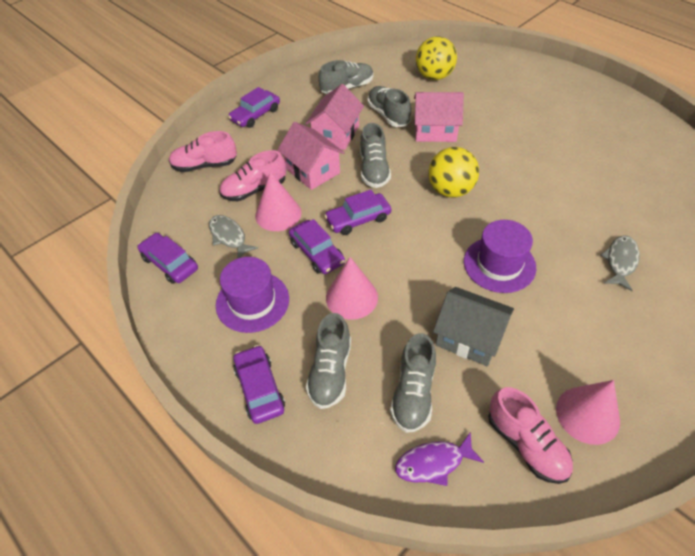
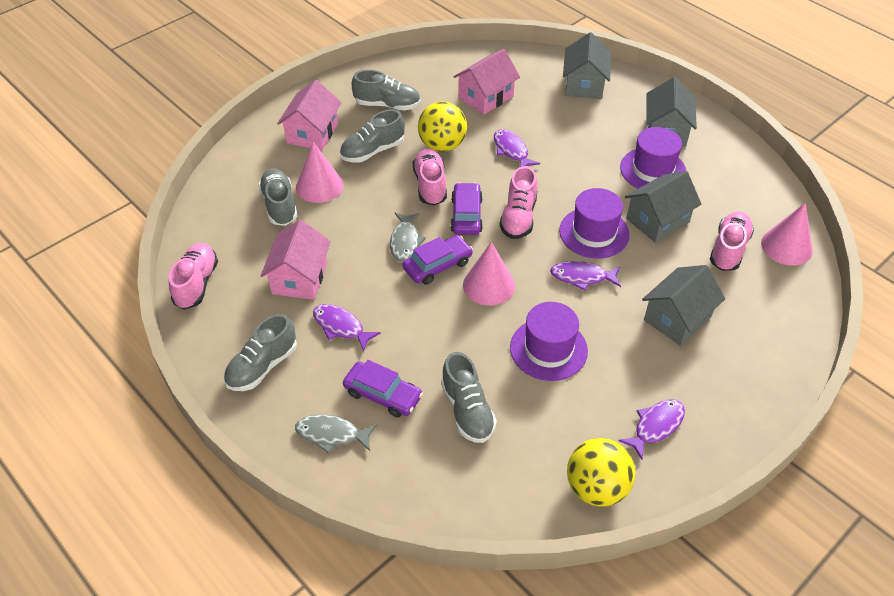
grey house: [433,287,514,366] = 1 -> [563,32,611,99] [625,171,701,243] [642,265,725,346] [646,77,697,147] = 4
pink shoe: [169,131,237,172] [219,150,286,201] [488,387,573,484] = 3 -> [169,243,218,310] [413,149,447,206] [499,166,537,239] [710,211,754,271] = 4
purple car: [137,233,198,284] [228,87,280,128] [233,345,285,424] [289,219,345,274] [324,190,391,235] = 5 -> [343,360,423,418] [403,235,473,285] [451,182,483,235] = 3
purple fish: [395,432,484,486] = 1 -> [313,304,381,352] [494,129,540,167] [550,261,621,291] [618,399,685,460] = 4
purple hat: [216,257,289,333] [464,220,536,293] = 2 -> [510,302,588,381] [559,188,630,259] [620,127,686,189] = 3

